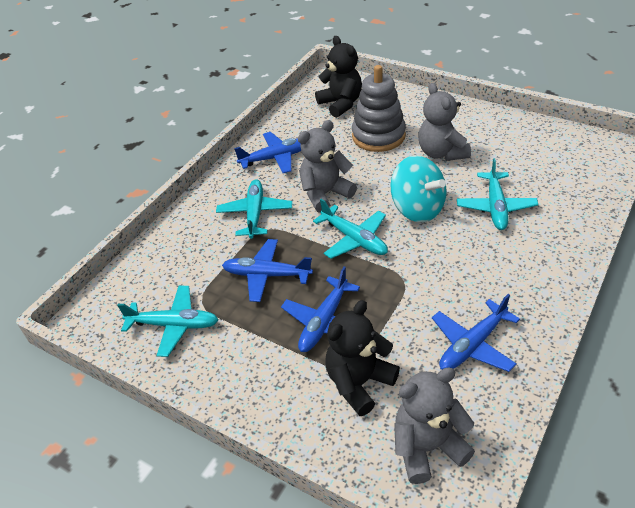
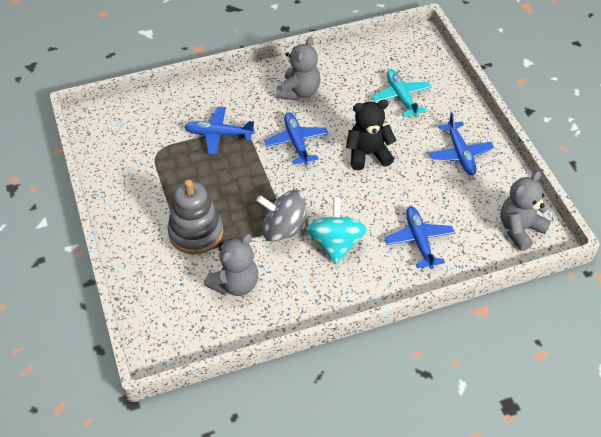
black teddy bear: [315,36,362,118] [325,300,400,416] = 2 -> [346,100,397,170] = 1
grey spinning top: none = 0 -> [256,190,308,242] = 1
turquoise plane: [117,286,218,357] [216,179,292,239] [313,199,388,259] [457,158,539,230] = 4 -> [371,69,431,117] = 1

